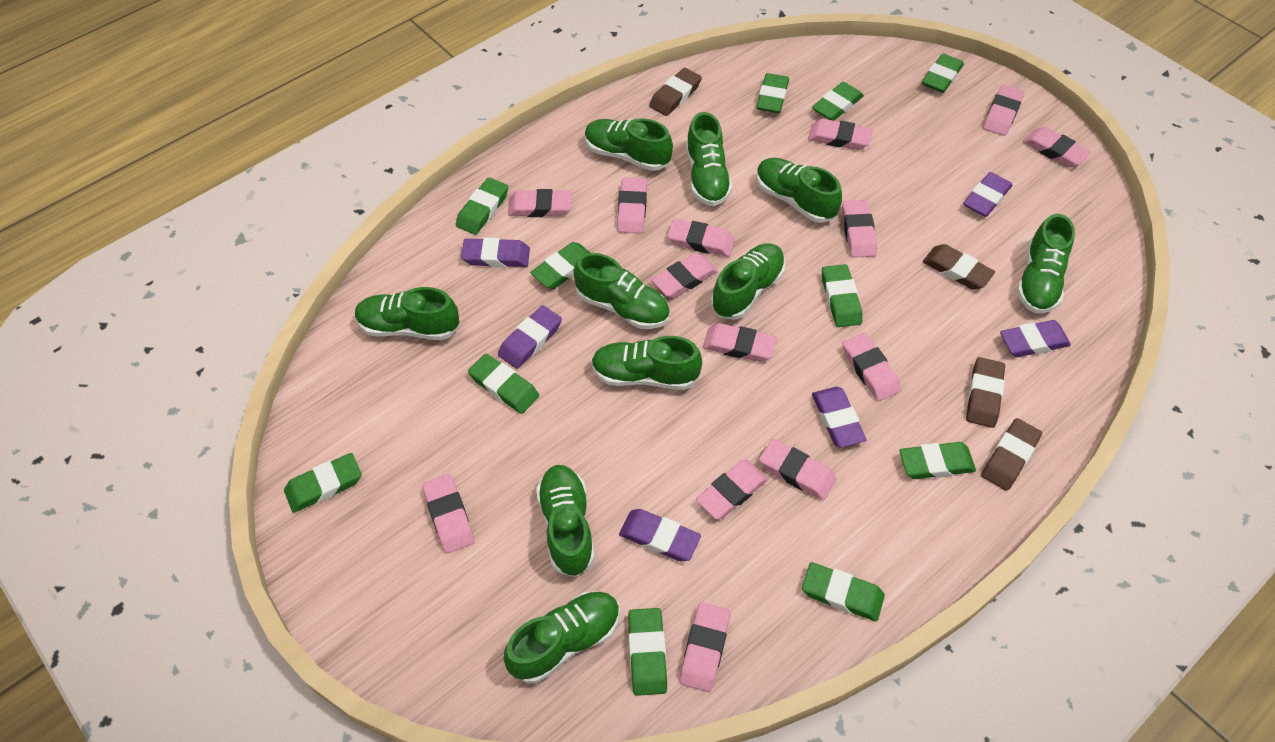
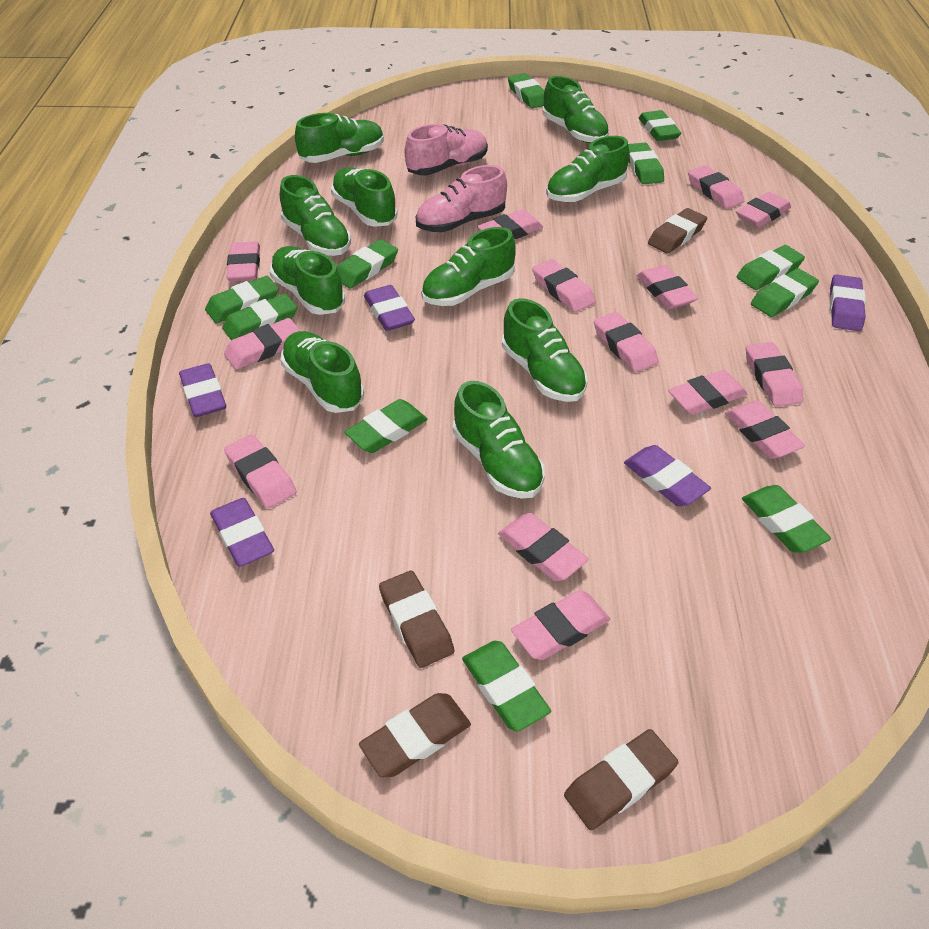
pink shoe: none = 0 -> [405,124,488,175] [416,165,507,232] = 2
purple eraser: [461,238,530,268] [498,305,562,369] [619,509,701,561] [812,387,866,448] [963,172,1012,217] [1000,320,1071,357] = 6 -> [179,363,226,417] [210,498,274,567] [364,285,415,331] [624,445,711,506] [830,275,866,331] = 5

